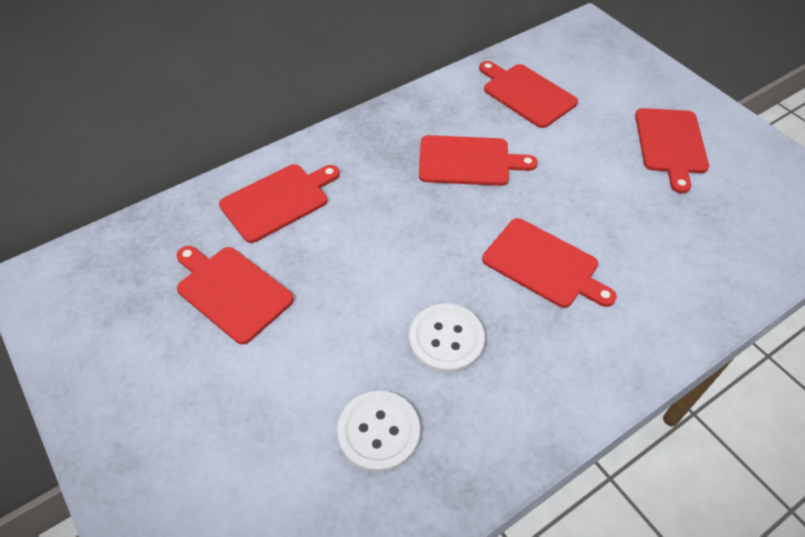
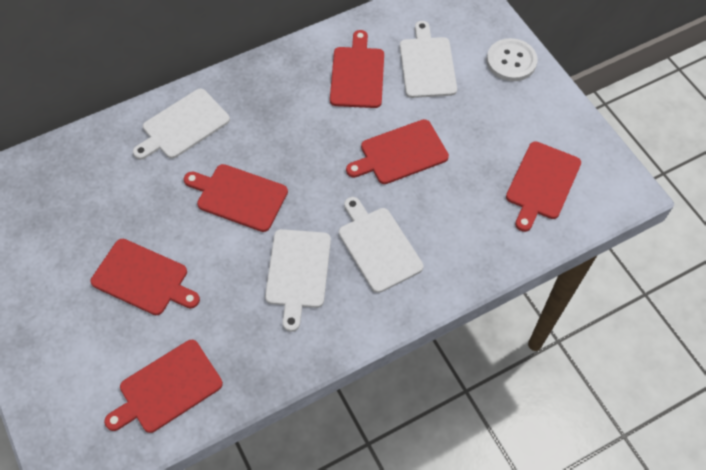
white button: [337,391,420,473] [409,304,485,373] = 2 -> [486,38,538,81] = 1
white cutting board: none = 0 -> [133,89,230,160] [265,229,331,332] [339,197,423,293] [400,21,457,98] = 4

